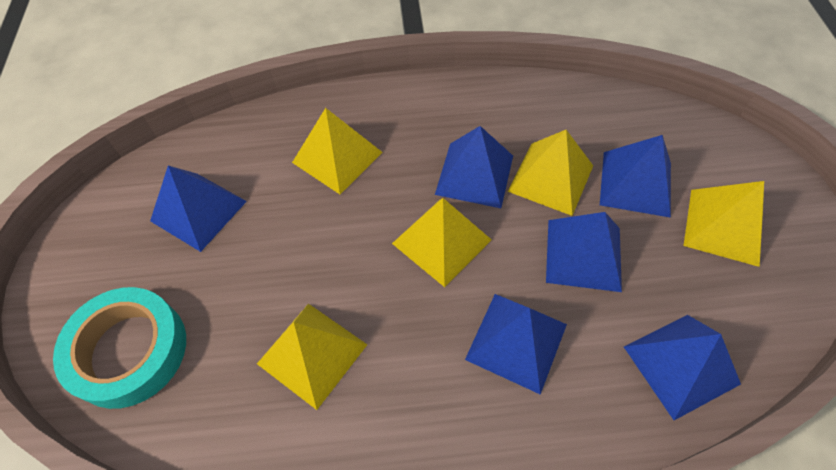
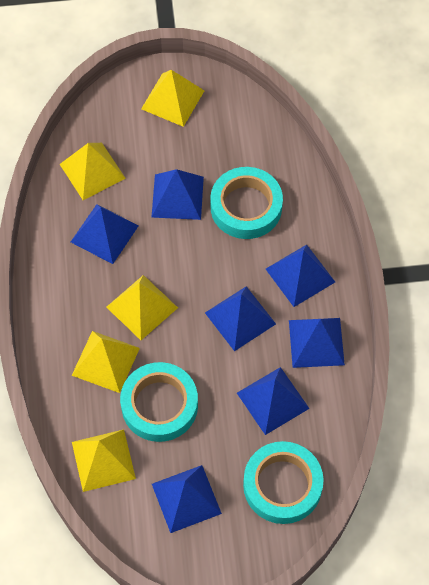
blue pyramid: [150,166,247,252] [435,126,513,208] [465,294,567,395] [546,212,622,292] [600,135,671,218] [624,315,741,420] = 6 -> [71,204,139,264] [151,169,204,220] [152,465,222,533] [205,286,276,351] [237,367,310,435] [266,245,335,307] [289,318,345,368] = 7
turquoise tape: [53,287,186,409] = 1 -> [120,362,198,442] [210,167,283,239] [243,441,324,524] = 3

